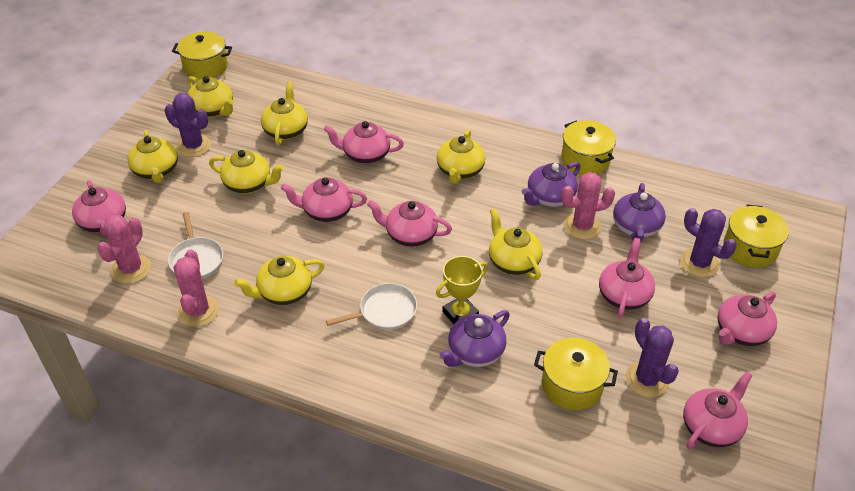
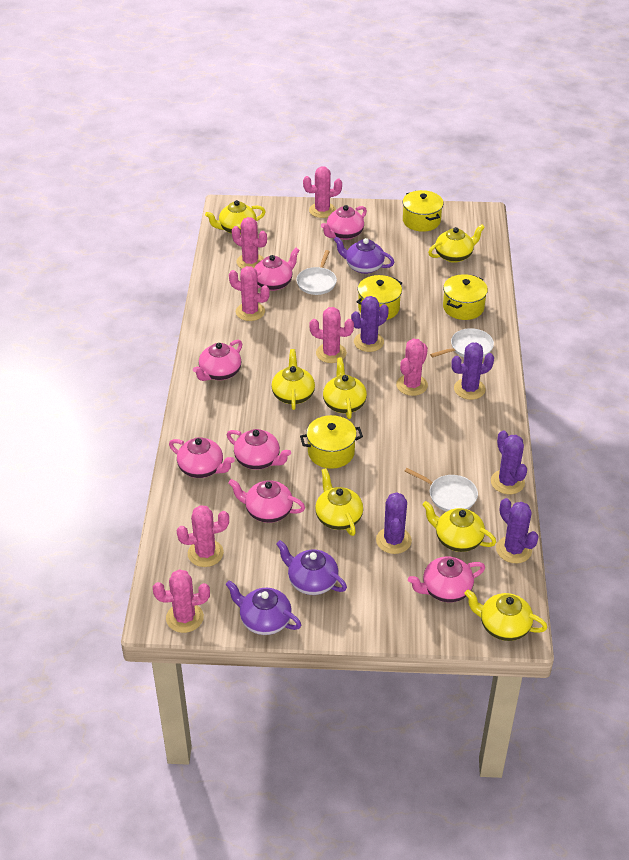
pink cactus: [97,215,151,284] [174,249,219,327] [561,172,615,240] = 3 -> [153,569,210,633] [176,505,229,567] [229,266,270,321] [232,217,267,269] [303,166,342,218] [309,307,354,363] [396,339,428,396] = 7
purple cactus: [165,93,211,157] [625,318,679,397] [680,208,737,277] = 3 -> [351,296,389,352] [376,492,412,554] [451,343,494,400] [491,430,527,494] [496,498,539,563] = 5
white pan: [168,212,223,279] [326,283,417,330] = 2 -> [296,250,337,295] [405,468,478,512] [430,328,494,358] = 3
yellow trophy: [436,256,488,324] = 1 -> none = 0

